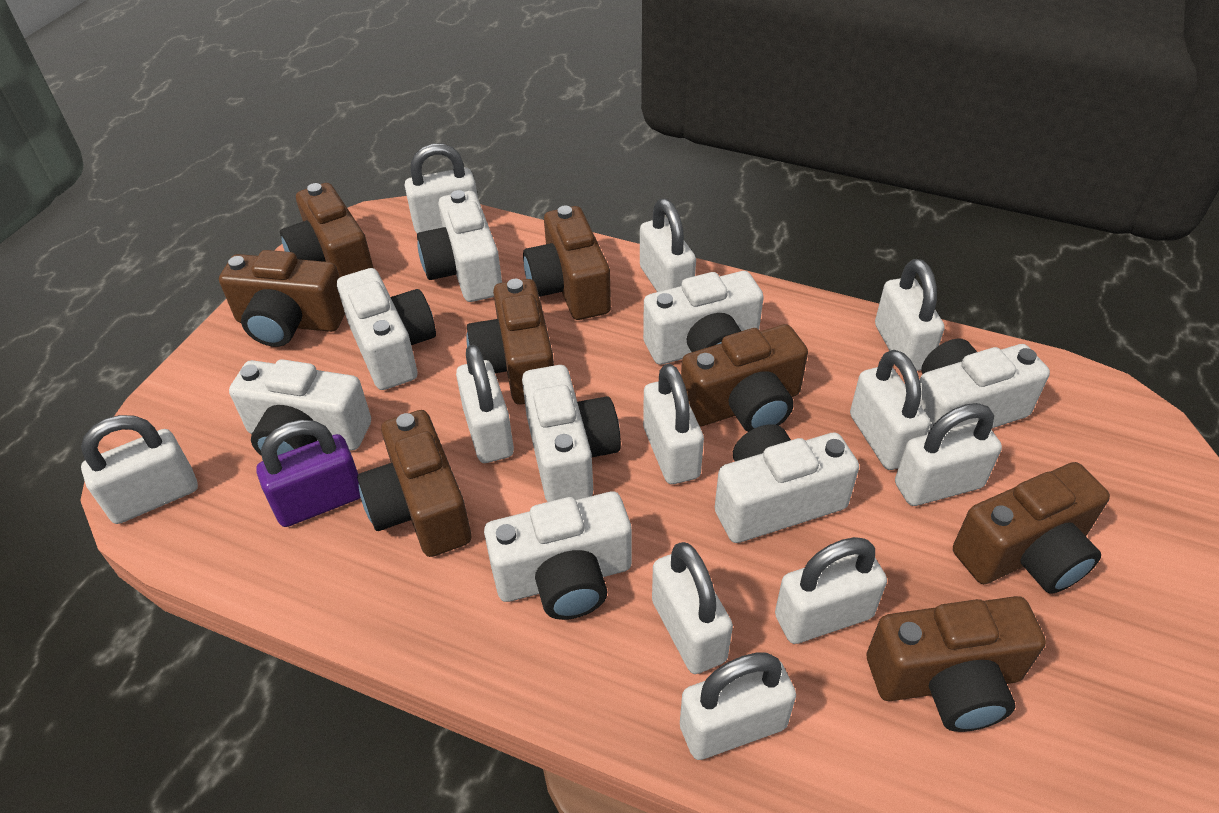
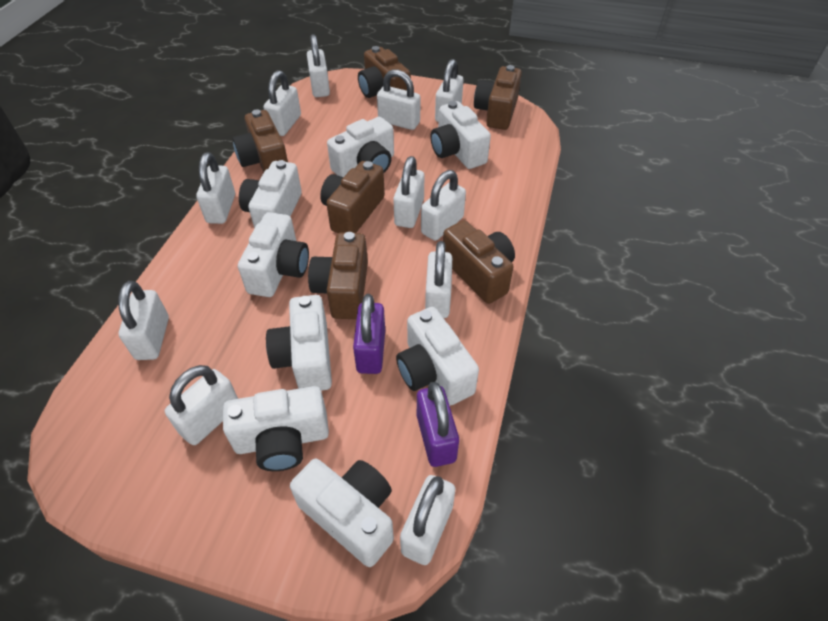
brown camera: [219,250,345,347] [280,183,374,277] [357,410,471,557] [467,279,554,405] [523,206,611,320] [681,324,808,432] [867,596,1046,732] [953,462,1110,594] = 8 -> [232,109,288,172] [308,232,368,319] [320,161,385,233] [358,46,411,98] [443,220,515,304] [474,65,522,130] = 6
purple padlock: [257,420,361,527] = 1 -> [353,294,385,374] [417,382,459,467] = 2

